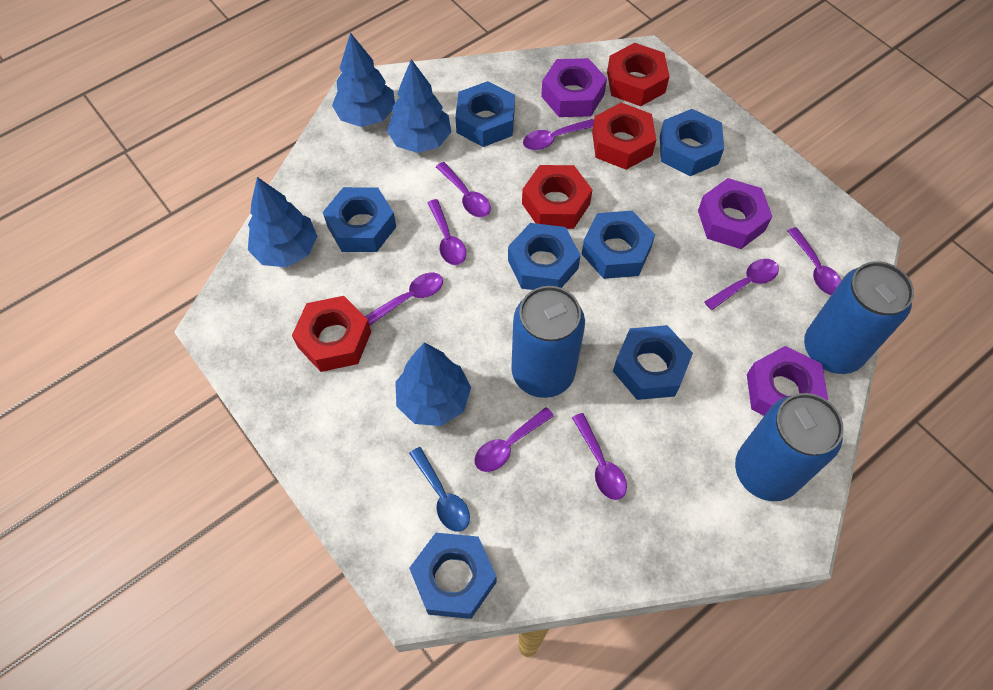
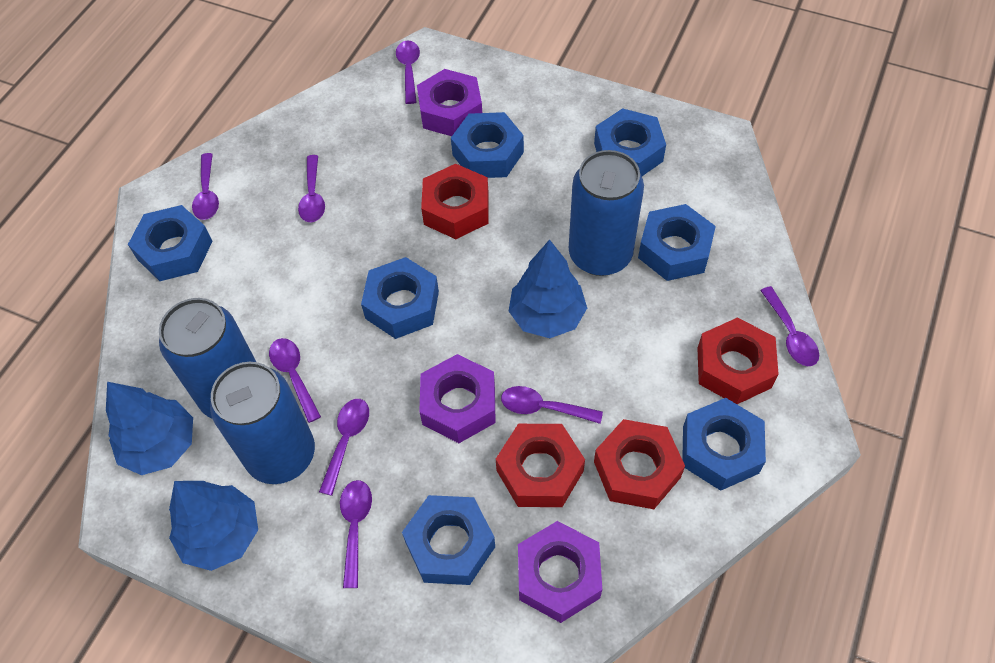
blue spoon: [409,447,470,532] = 1 -> none = 0
blue tree: [248,177,317,267] [332,32,395,127] [387,59,451,153] [395,342,471,426] = 4 -> [106,382,193,475] [169,481,258,571] [509,239,587,338] = 3

